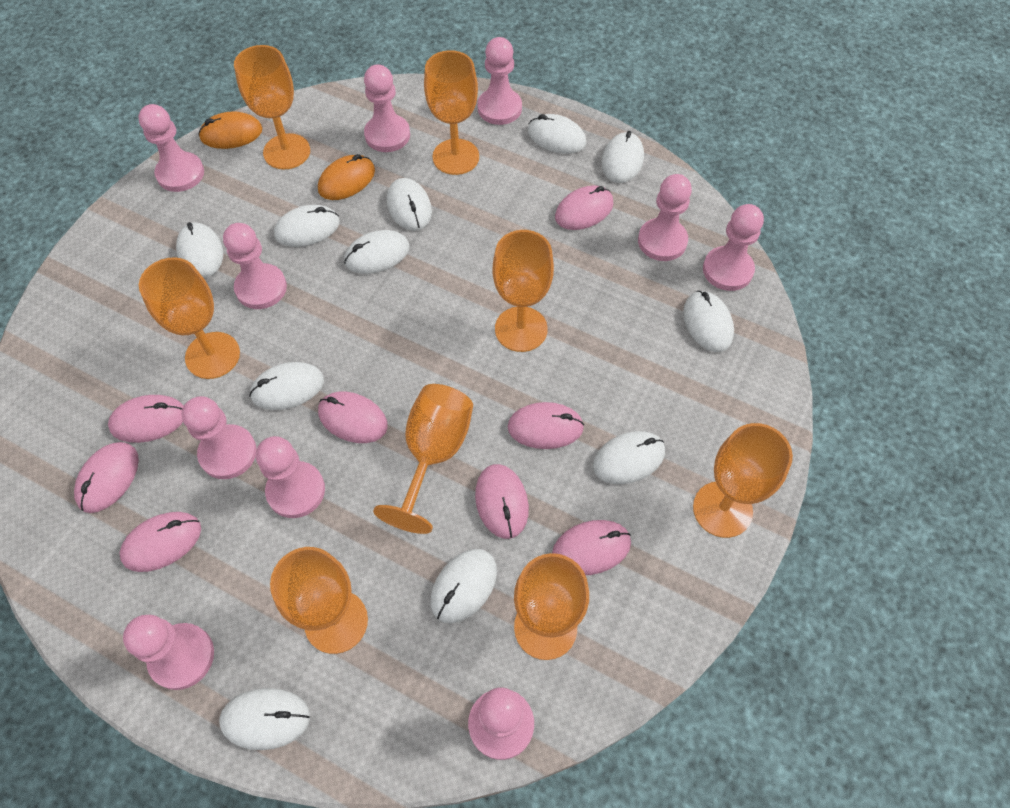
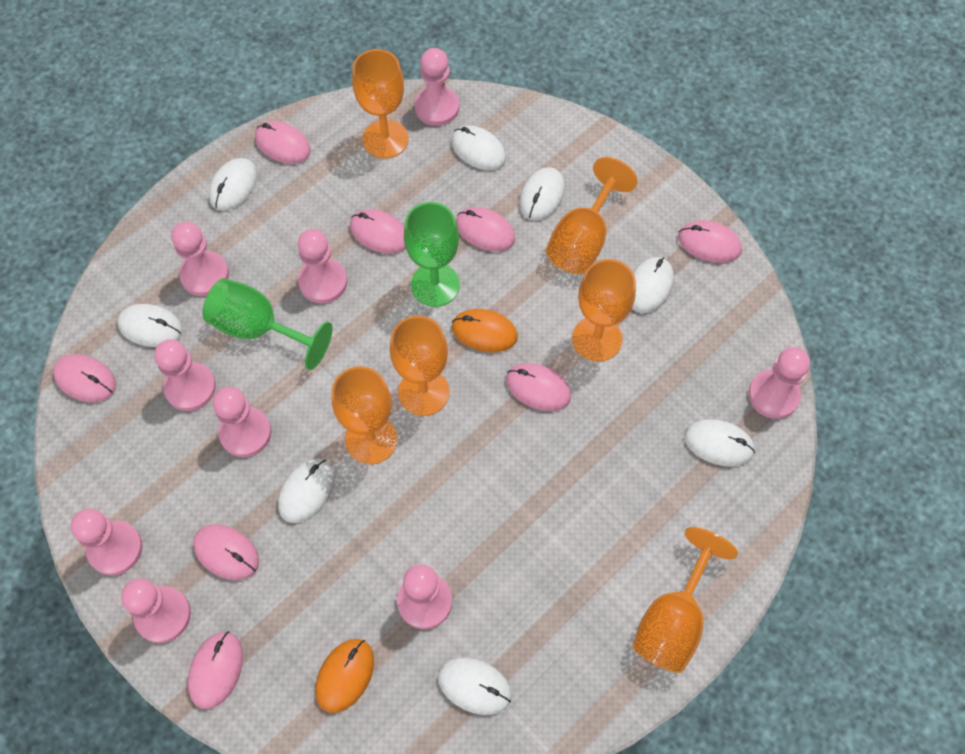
green goblet: none = 0 -> [203,278,333,370] [404,202,460,307] = 2
orange goblet: [139,257,240,379] [234,45,310,169] [270,547,368,654] [373,384,473,534] [424,50,479,175] [493,230,554,352] [514,553,589,660] [693,423,793,538] = 8 -> [332,366,398,464] [352,49,409,158] [390,316,450,416] [546,157,638,274] [572,259,636,362] [632,527,738,673] = 6
pink pawn: [123,615,214,690] [138,104,204,192] [182,396,257,479] [223,223,287,309] [256,436,325,518] [364,64,410,152] [468,687,534,760] [477,37,522,125] [638,174,692,261] [703,204,764,291] = 10 -> [71,509,143,575] [121,579,191,643] [154,339,216,411] [172,222,229,296] [213,387,271,457] [298,229,347,303] [397,564,452,629] [415,48,459,126] [749,347,810,419] = 9
white mouse: [176,222,223,278] [219,688,310,750] [249,362,324,410] [274,205,340,247] [344,230,410,274] [387,178,432,231] [430,549,497,623] [528,114,586,154] [593,431,665,484] [601,131,644,183] [683,291,734,352] = 11 -> [117,304,183,347] [209,158,257,211] [278,459,334,523] [438,657,512,715] [451,126,506,170] [519,167,565,221] [632,257,674,313] [684,419,755,466] = 8

